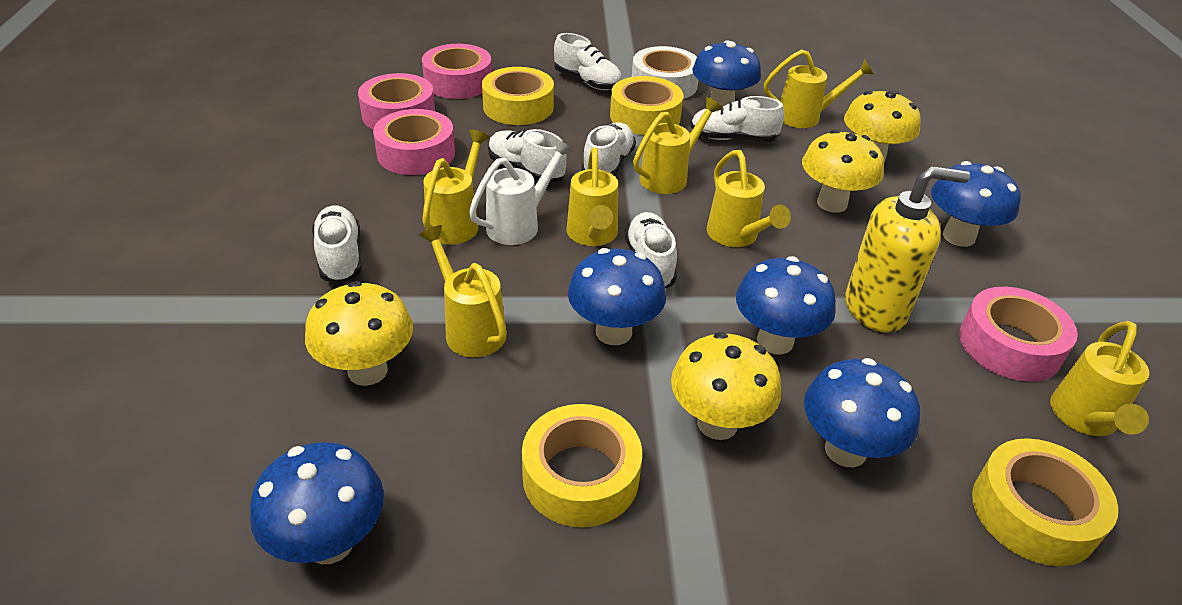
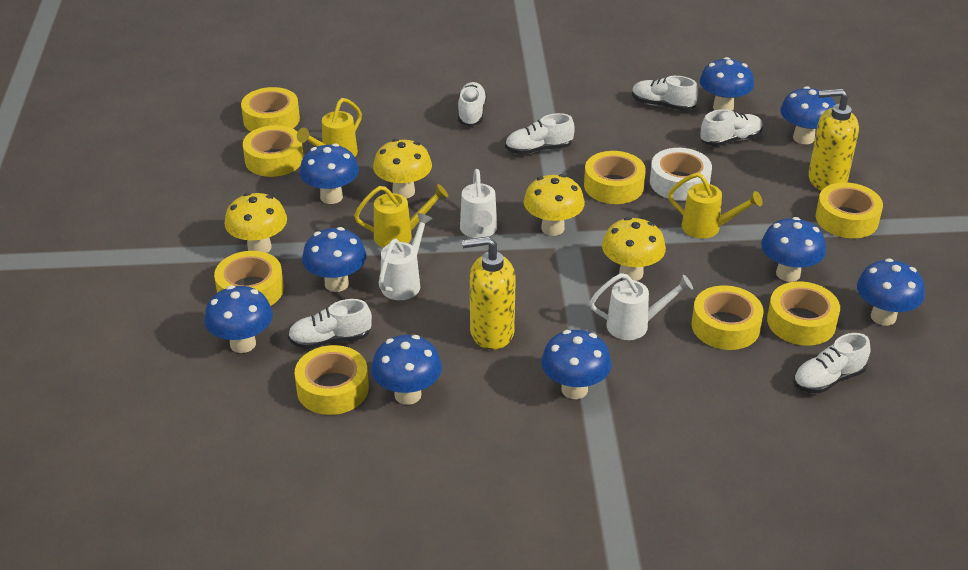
blue mushroom: [250,442,384,564] [568,248,666,345] [692,40,761,106] [736,256,836,355] [804,358,920,467] [931,161,1021,247] = 6 -> [204,285,273,353] [299,144,359,204] [302,227,367,292] [371,335,442,405] [541,330,611,399] [700,57,754,111] [761,217,826,282] [780,86,836,144] [857,258,925,326] = 9
pink tape: [358,73,435,129] [373,109,455,175] [422,44,492,99] [959,287,1078,382] = 4 -> none = 0
white watering can: [469,138,574,245] = 1 -> [379,213,433,300] [460,169,497,238] [590,273,693,340] = 3
yellow soap dispenser: [845,166,970,332] = 1 -> [462,236,516,350] [808,89,859,191] = 2
yellow tape: [482,67,554,125] [522,404,642,527] [610,76,684,135] [972,438,1118,566] = 4 -> [214,251,284,306] [241,87,300,132] [243,125,304,177] [295,345,369,415] [584,151,646,204] [692,285,763,350] [767,281,840,346] [816,182,883,238] = 8
yellow watering can: [419,225,507,357] [422,130,490,245] [566,148,618,246] [633,97,722,194] [707,150,791,247] [764,49,874,128] [1050,321,1149,436] = 7 -> [297,98,362,157] [354,184,448,248] [668,173,763,238] = 3

